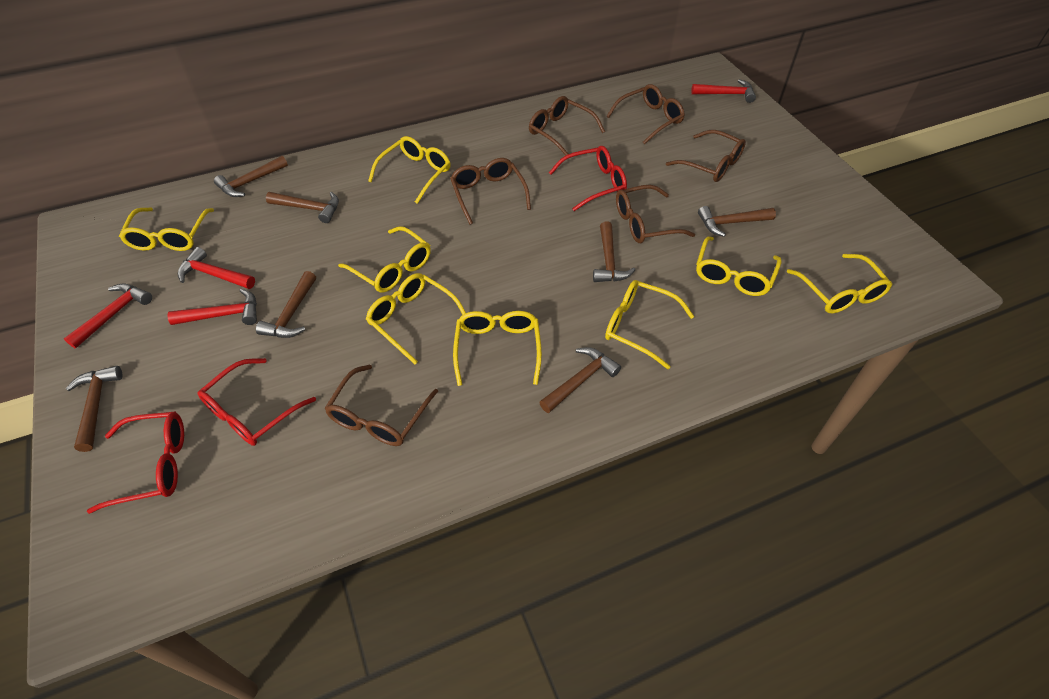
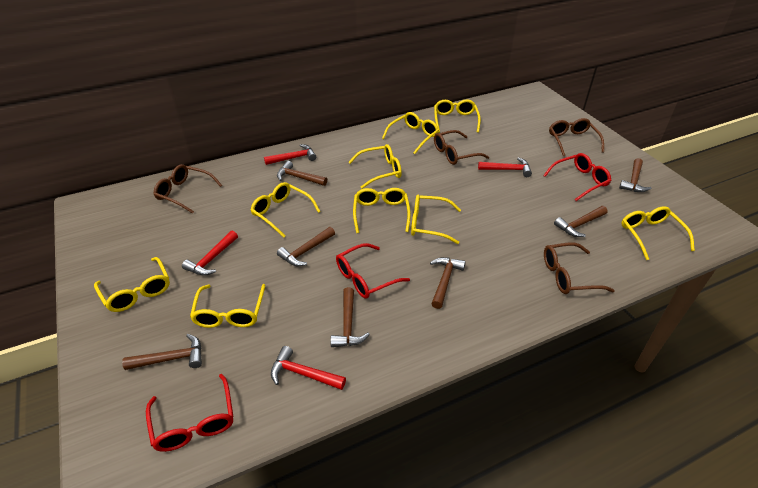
brown glasses: [325,364,438,446] [450,158,531,225] [529,96,605,156] [606,84,685,144] [616,185,695,243] [666,130,746,182] = 6 -> [153,164,222,214] [434,130,489,165] [544,242,615,294] [549,118,604,156] = 4
yellow glasses: [119,208,214,251] [338,226,431,293] [366,273,466,364] [368,136,451,204] [453,311,542,386] [605,280,694,369] [696,236,781,296] [787,254,892,313] = 8 -> [94,257,170,312] [190,284,265,328] [251,182,321,238] [348,144,402,189] [353,188,411,233] [382,112,439,154] [411,195,461,244] [434,99,481,133] [621,206,695,260] = 9

